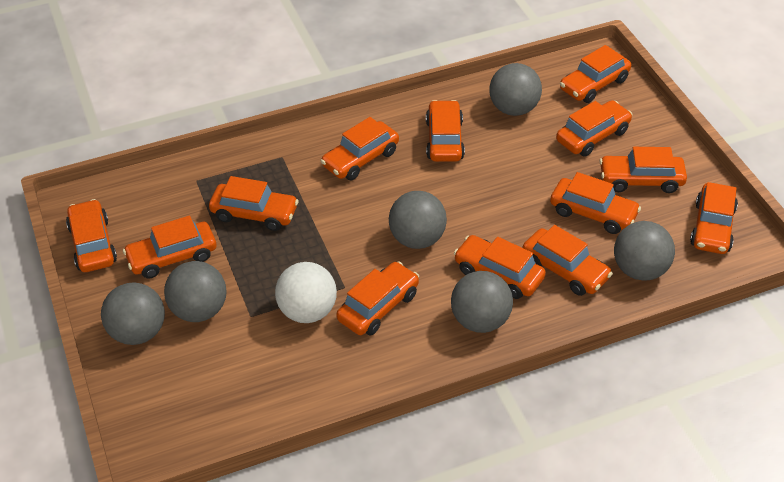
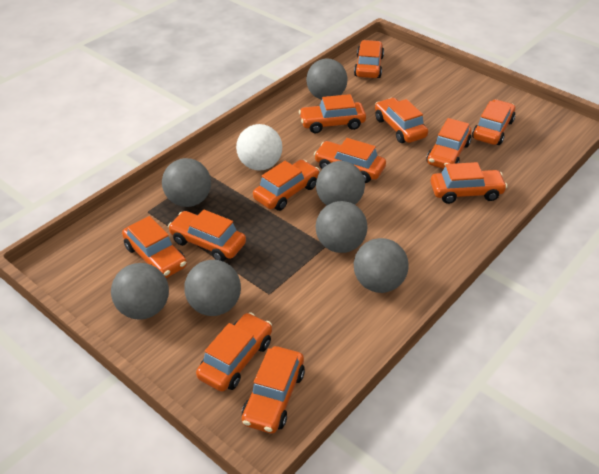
grey ball: [101,282,165,345] [164,261,226,322] [389,191,447,249] [451,271,513,333] [489,63,542,116] [614,221,675,281] = 6 -> [111,263,169,320] [162,158,211,207] [184,260,241,316] [306,58,347,100] [315,201,368,253] [316,161,365,205] [354,238,409,293] = 7
orange car: [66,199,117,272] [123,216,216,278] [209,176,299,231] [321,117,399,180] [336,261,419,336] [426,100,465,162] [454,235,546,299] [523,225,613,296] [550,172,641,234] [556,100,632,157] [560,45,631,103] [599,147,687,193] [690,182,738,254] = 13 -> [122,216,187,278] [168,210,246,261] [196,312,272,392] [242,346,305,433] [253,160,320,211] [299,94,366,133] [314,138,386,183] [354,40,384,78] [375,98,428,143] [426,118,471,169] [430,162,507,204] [472,99,515,145] = 12

